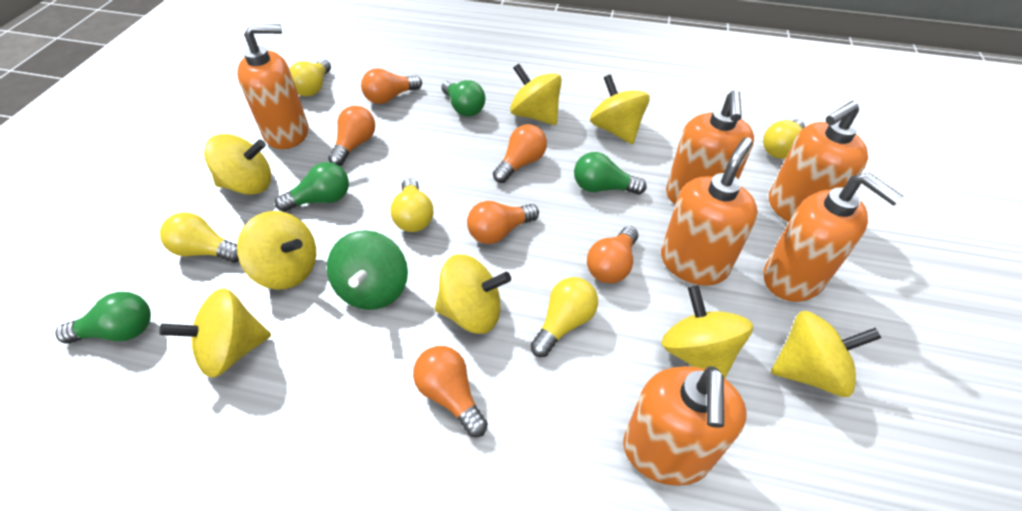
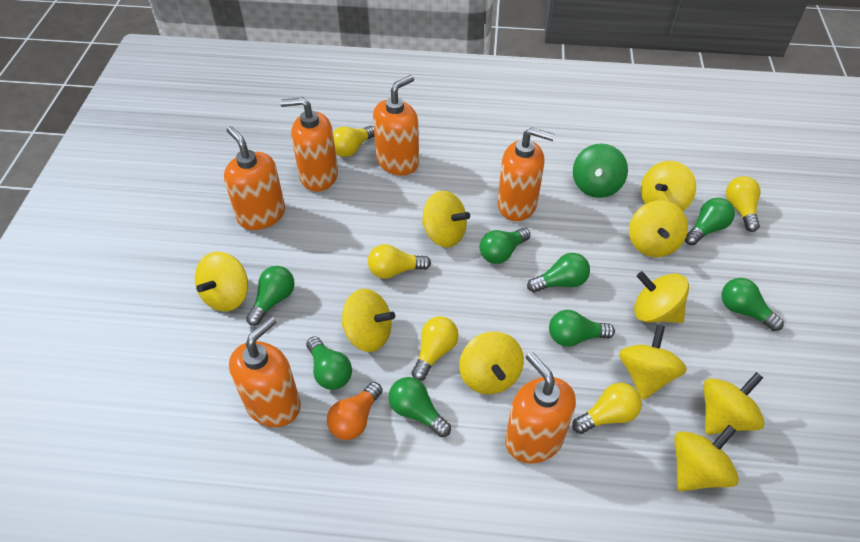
green light bulb: [55,292,151,344] [275,162,349,212] [441,80,486,116] [574,152,647,195] = 4 -> [246,266,294,326] [306,336,352,390] [389,377,451,437] [480,228,531,264] [527,253,590,293] [549,310,615,347] [685,198,735,246] [722,278,784,331] = 8
orange light bulb: [328,106,375,166] [361,68,422,104] [413,346,488,437] [467,201,539,244] [493,124,547,183] [587,226,638,283] = 6 -> [327,382,383,440] = 1
yellow spinning top: [159,288,271,378] [204,134,271,195] [237,211,316,289] [435,254,511,334] [510,64,562,125] [590,74,650,144] [661,285,753,378] [771,311,881,397] = 8 -> [195,252,248,312] [342,289,395,352] [422,191,470,248] [459,331,524,394] [619,325,687,400] [629,200,688,257] [634,272,689,323] [641,161,696,211] [674,425,739,491] [703,372,765,435] = 10

